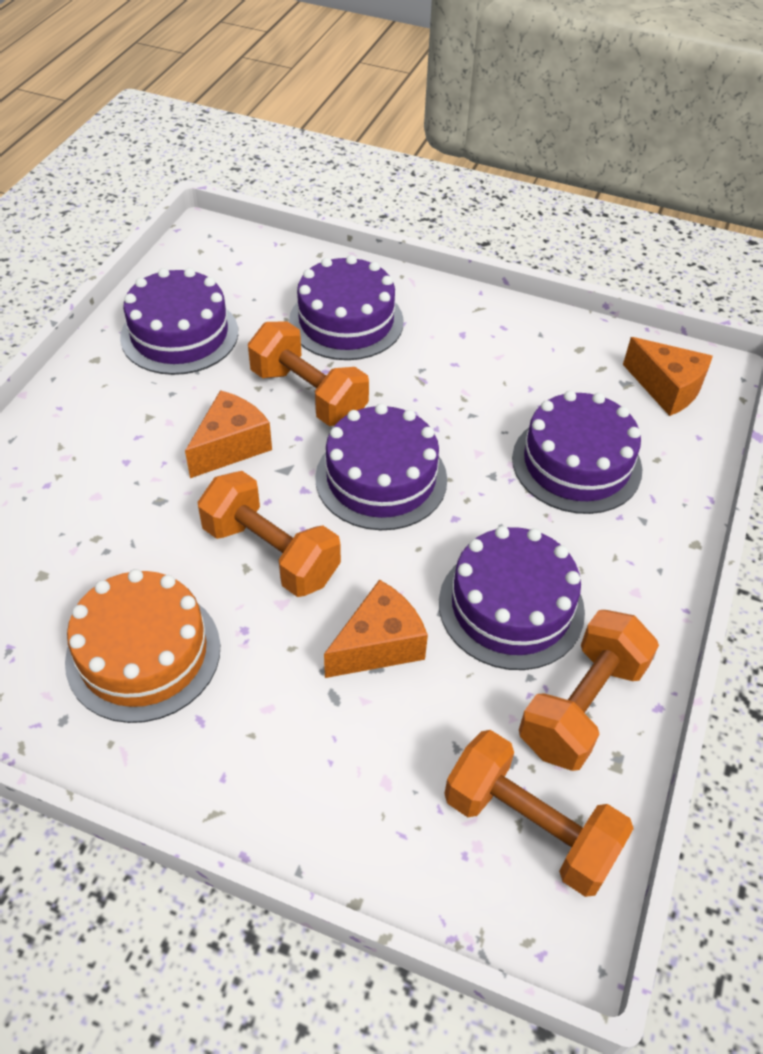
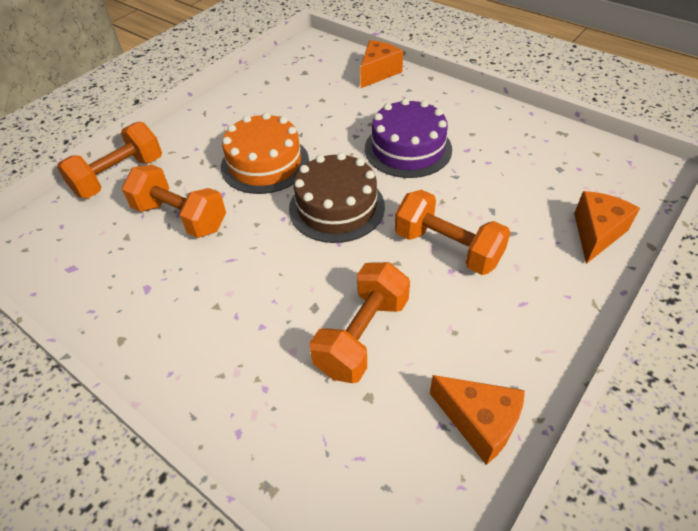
brown cake: none = 0 -> [289,152,385,243] = 1
purple cake: [120,268,238,375] [289,255,404,360] [315,403,447,530] [439,526,585,670] [512,391,642,514] = 5 -> [365,98,452,178] = 1

